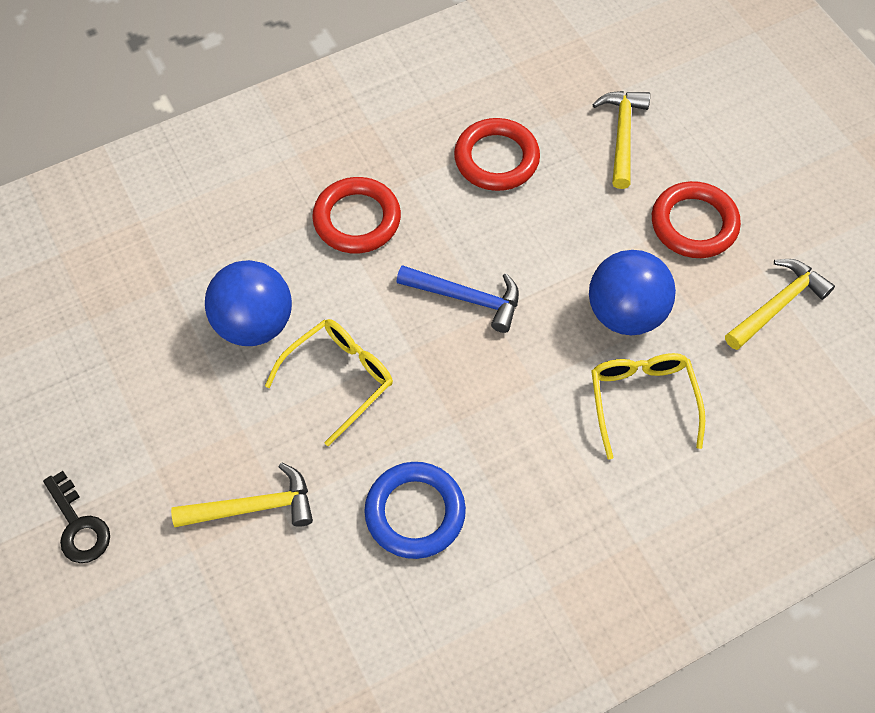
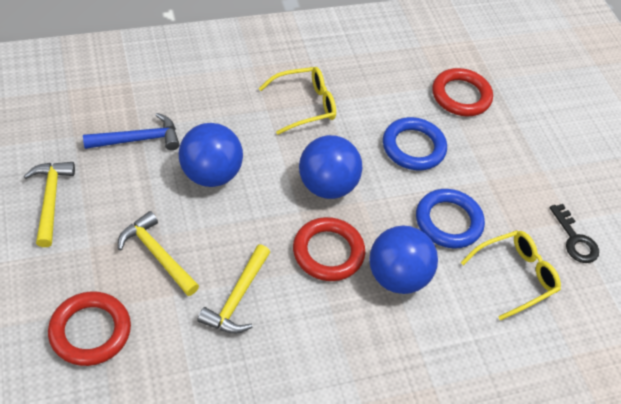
blue ball: [205,260,292,346] [589,250,676,335] = 2 -> [179,123,243,187] [299,135,362,199] [369,225,438,294] = 3
blue ring: [364,462,466,559] = 1 -> [383,117,447,170] [416,189,485,249] = 2

